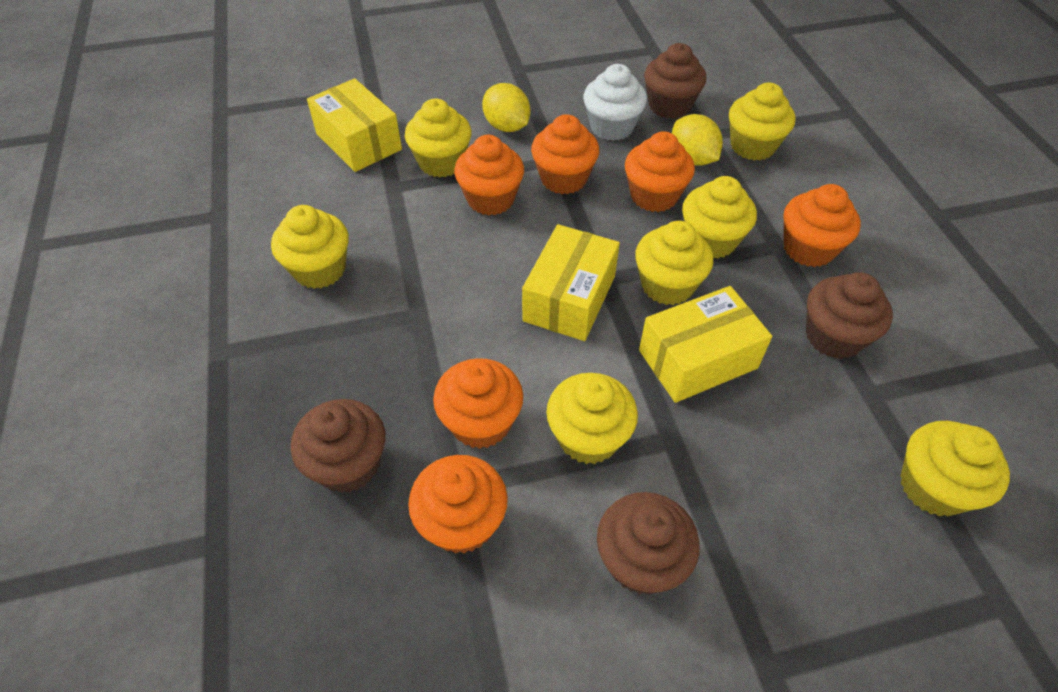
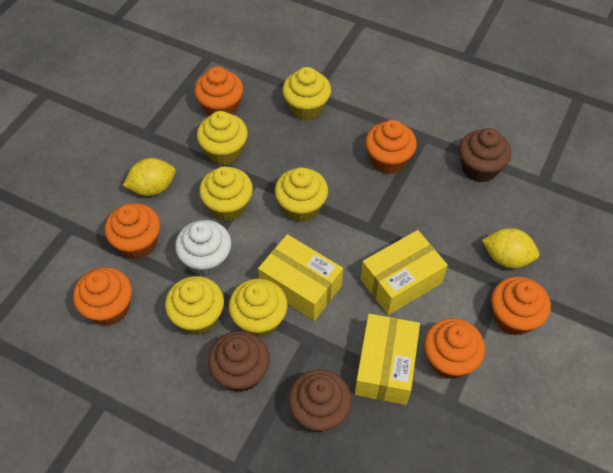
brown cupcake: [291,399,385,493] [597,492,700,594] [644,43,706,119] [806,272,893,359] = 4 -> [208,331,270,392] [288,369,352,432] [459,128,511,182] = 3
yellow cupcake: [271,205,349,289] [405,98,472,178] [546,373,638,464] [635,221,713,305] [682,176,757,259] [729,82,795,161] [900,421,1010,516] = 7 -> [165,276,224,335] [197,111,248,165] [199,166,253,221] [229,279,288,338] [275,167,328,222] [282,67,331,121] = 6

